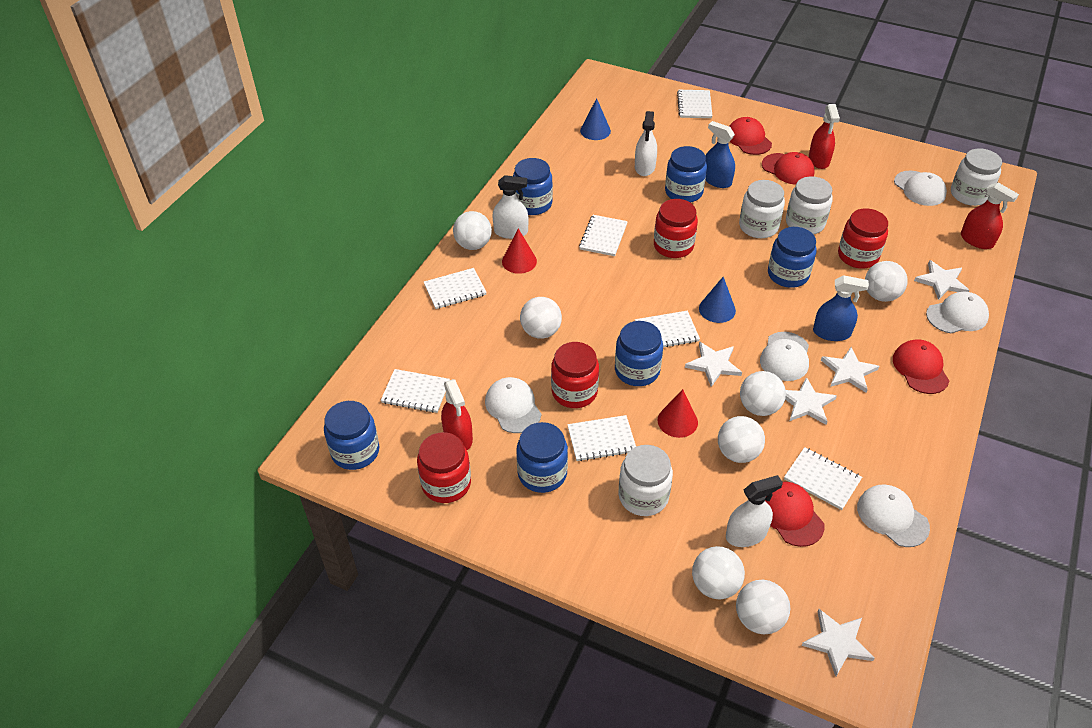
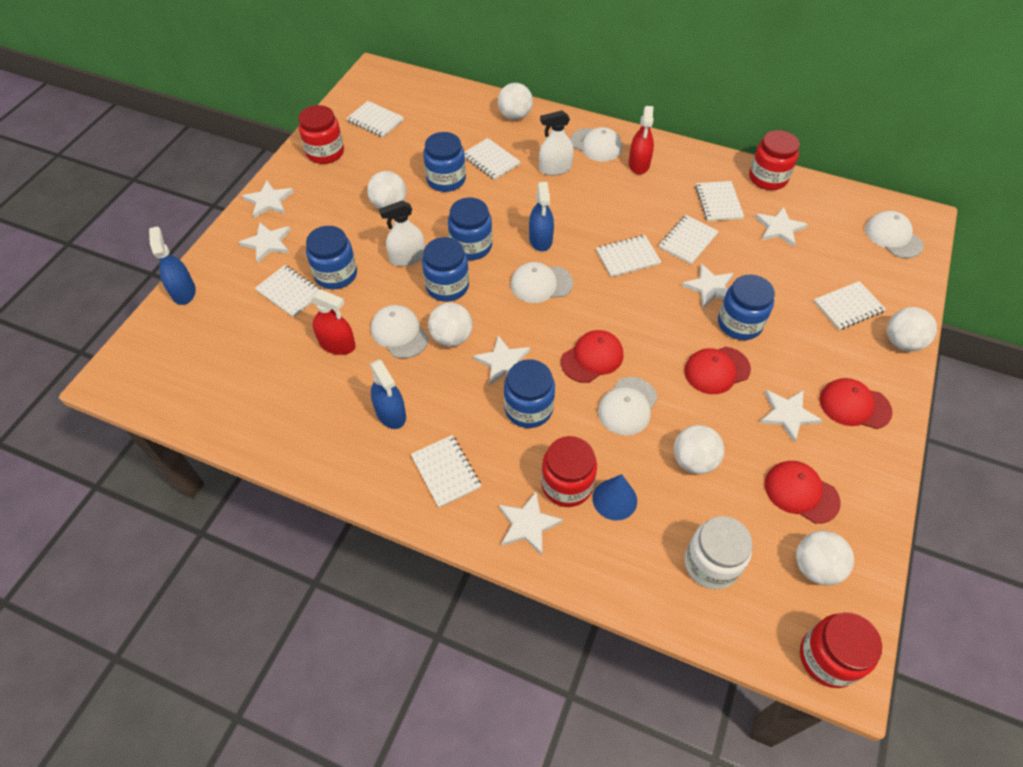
blue cone: [580,98,611,140] [699,277,736,323] = 2 -> [593,474,637,521] = 1
blue spray bottle: [705,121,735,188] [813,275,869,341] = 2 -> [149,226,196,305] [370,359,406,429] [529,182,554,251] = 3
red cone: [502,228,537,274] [658,389,698,438] = 2 -> none = 0
red spray bottle: [441,379,473,450] [809,104,840,169] [961,183,1019,249] = 3 -> [310,289,355,355] [629,106,654,175] = 2
white ball: [453,211,492,250] [520,297,562,339] [692,546,745,599] [718,416,765,463] [736,580,790,634] [740,371,786,416] [865,261,908,302] = 7 -> [367,171,406,209] [428,302,472,347] [498,83,533,120] [674,425,724,474] [796,531,854,586] [887,307,937,351] = 6
white jar: [619,445,673,516] [739,180,785,238] [786,176,833,234] [951,148,1002,206] = 4 -> [685,516,753,589] = 1
white notebook: [381,369,450,413] [424,268,487,309] [567,415,636,461] [579,215,628,256] [635,311,700,347] [677,90,712,118] [784,447,862,510] = 7 -> [255,265,321,318] [346,101,404,137] [411,435,481,508] [464,138,521,180] [596,235,661,277] [658,215,719,264] [695,181,744,221] [814,281,886,330] = 8
white spray bottle: [492,175,529,239] [635,111,657,176] [726,475,783,547] = 3 -> [379,200,425,266] [539,111,574,175] = 2
white star: [685,341,742,387] [785,377,837,425] [801,609,875,676] [821,347,879,393] [914,260,970,300] = 5 -> [239,222,291,263] [242,180,294,218] [473,335,530,385] [499,492,563,555] [682,264,734,308] [755,207,808,247] [760,390,823,443] = 7

